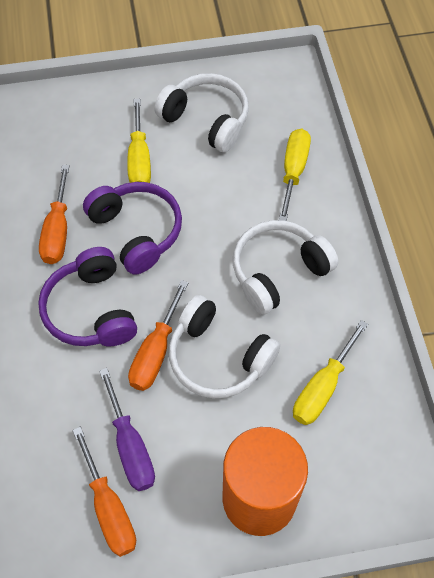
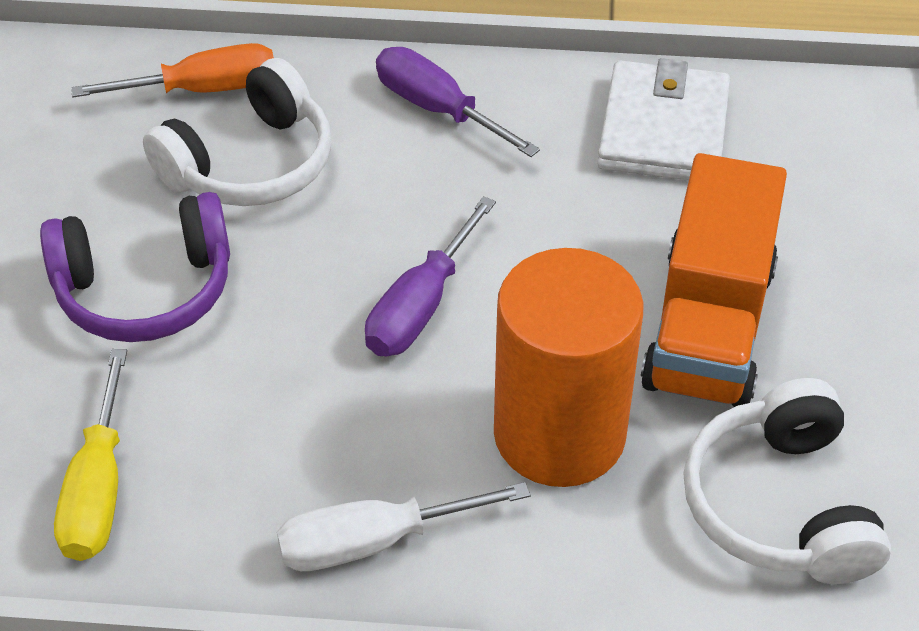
orange screwdriver: [39,165,70,264] [72,427,136,557] [128,280,189,391] = 3 -> [71,43,274,97] = 1
orange truck: none = 0 -> [641,153,787,407] = 1
purple headphones: [38,247,137,346] [83,182,182,275] = 2 -> [40,192,230,342] = 1
purple screwdriver: [99,368,155,491] = 1 -> [365,196,496,356] [376,47,540,157] = 2
white headphones: [154,73,249,152] [169,295,280,398] [233,220,338,315] = 3 -> [143,58,331,206] [684,378,891,584] = 2
white screwdriver: none = 0 -> [277,482,530,571] = 1
white wallet: none = 0 -> [597,58,730,180] = 1
yellow screwdriver: [127,99,151,183] [279,129,311,221] [293,320,368,425] = 3 -> [54,349,127,561] = 1

